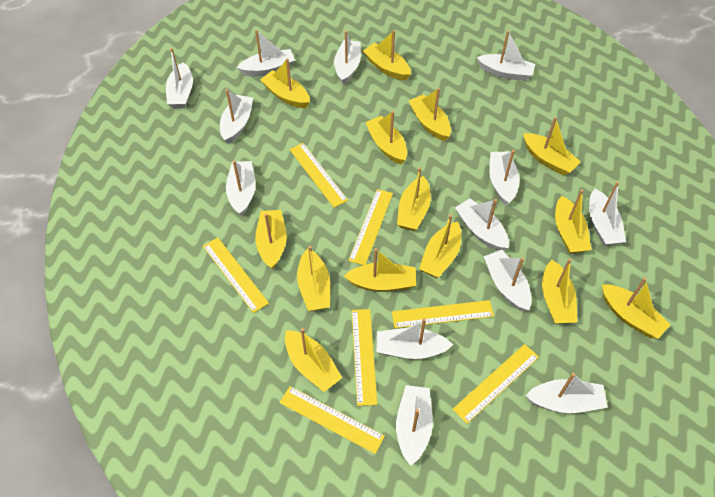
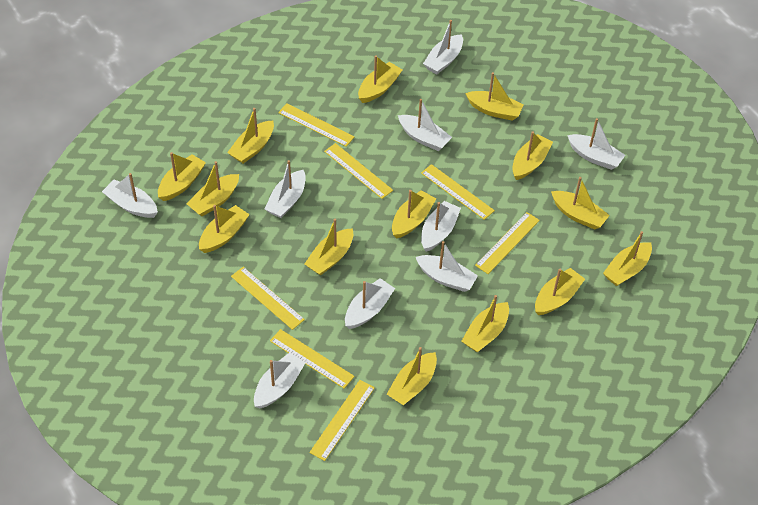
white boat: [166,48,193,109] [220,89,253,144] [226,160,256,216] [236,30,295,76] [334,30,361,85] [376,318,453,359] [396,385,433,466] [455,198,509,251] [477,31,535,81] [484,250,532,312] [489,150,520,205] [525,373,608,413] [589,182,626,246] = 13 -> [102,173,158,218] [254,353,305,409] [265,160,306,218] [345,278,395,329] [398,99,452,151] [416,241,478,292] [421,201,461,252] [423,20,463,74] [567,118,625,170] = 9

